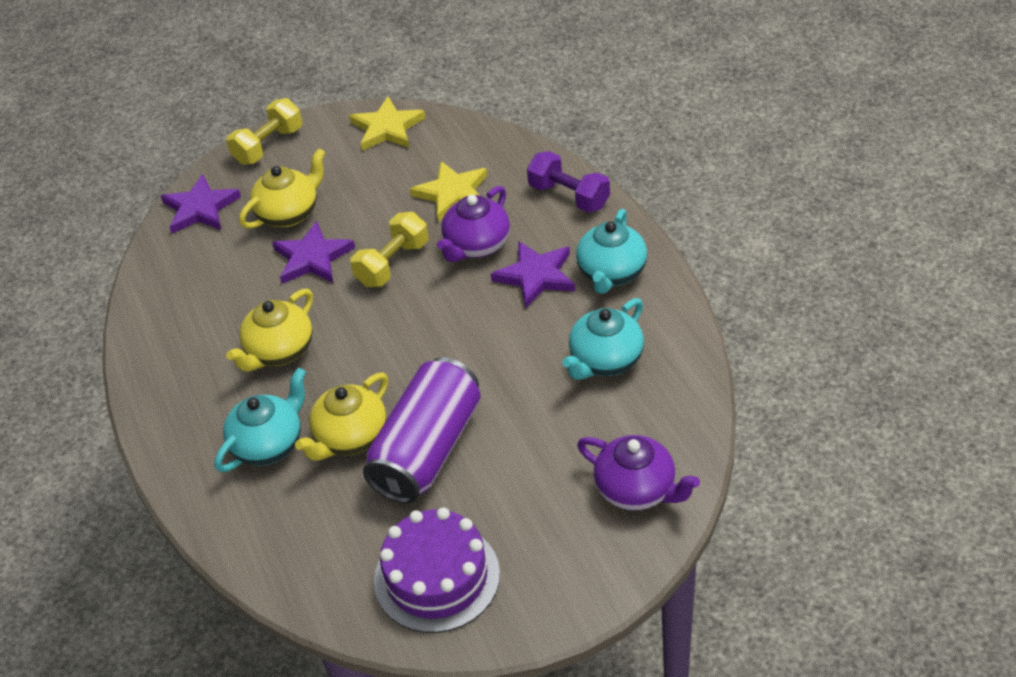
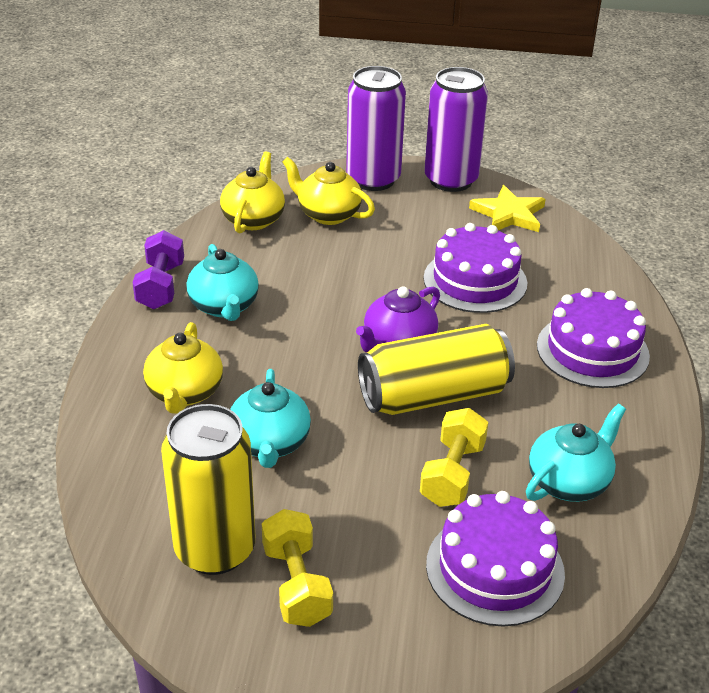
purple cake: [374,507,500,633] = 1 -> [423,223,527,313] [426,491,565,627] [537,288,650,388] = 3
purple can: [363,357,481,503] = 1 -> [346,66,406,191] [424,67,488,192] = 2
purple star: [161,174,241,234] [272,221,355,284] [491,241,575,308] = 3 -> none = 0
purple teapot: [437,186,510,262] [577,435,700,510] = 2 -> [356,286,440,353] = 1
yellow can: none = 0 -> [161,404,255,575] [358,324,515,415] = 2
yellow star: [349,96,426,151] [410,161,487,222] = 2 -> [469,185,546,232] = 1

